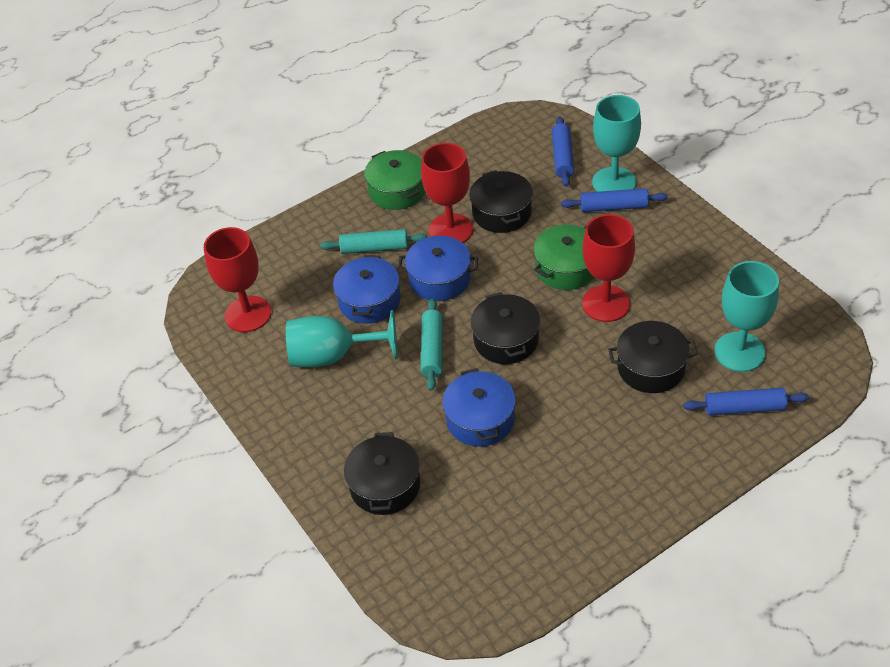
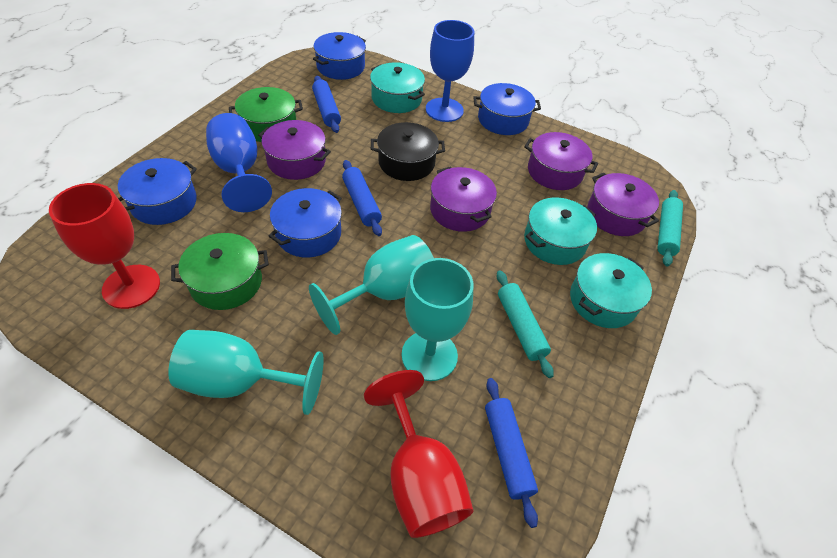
black pot: [344,432,420,515] [470,170,533,233] [471,292,540,364] [608,321,698,393] = 4 -> [371,122,445,181] = 1
blue goblet: none = 0 -> [206,113,272,212] [426,20,474,122] = 2
blue pot: [333,255,400,324] [398,236,478,301] [442,368,516,446] = 3 -> [118,158,197,225] [269,188,342,258] [313,32,366,80] [473,83,541,135] = 4
purple pot: none = 0 -> [258,120,331,180] [430,167,497,232] [524,132,598,190] [587,173,659,236] = 4
red goblet: [204,227,271,332] [421,143,473,243] [582,214,635,322] = 3 -> [49,183,160,309] [364,370,474,538] = 2
turquoise pot: none = 0 -> [370,62,425,113] [524,197,597,265] [570,253,652,328] = 3

